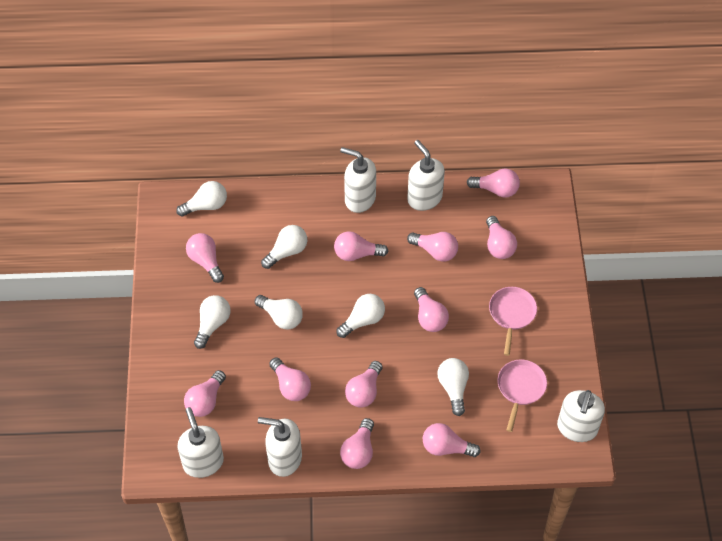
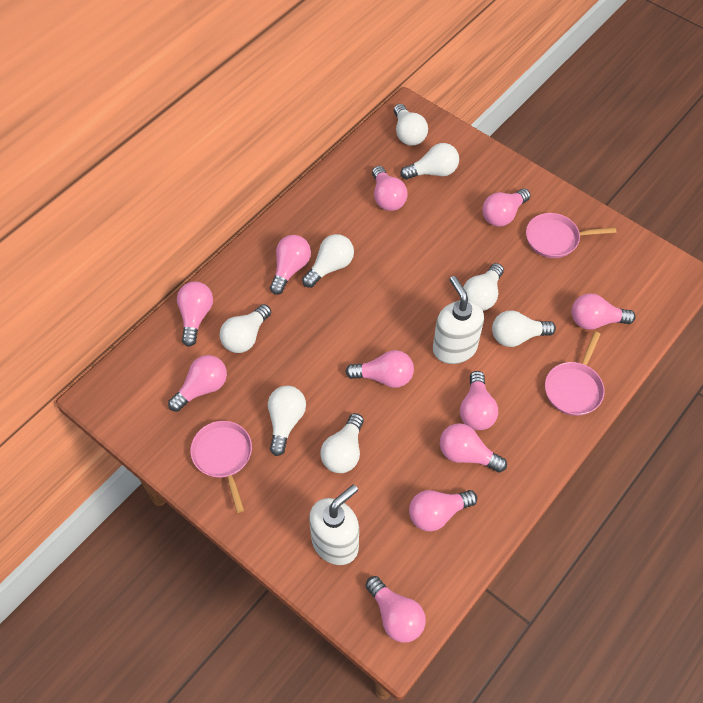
pink pan: [489,287,537,356] [497,360,547,432] = 2 -> [190,421,252,513] [526,213,616,258] [545,331,605,416] = 3
white light bulb: [176,181,227,217] [194,295,231,349] [255,295,303,329] [261,225,307,269] [337,294,385,338] [437,358,469,416] = 6 -> [220,304,271,353] [268,386,306,456] [302,234,354,288] [320,413,364,473] [394,104,428,146] [400,143,459,180] [463,263,504,311] [492,310,556,347] = 8
white soap dispenser: [177,407,224,478] [258,417,302,477] [340,147,376,213] [407,140,445,211] [557,390,605,442] = 5 -> [309,484,359,565] [433,276,484,364] = 2

